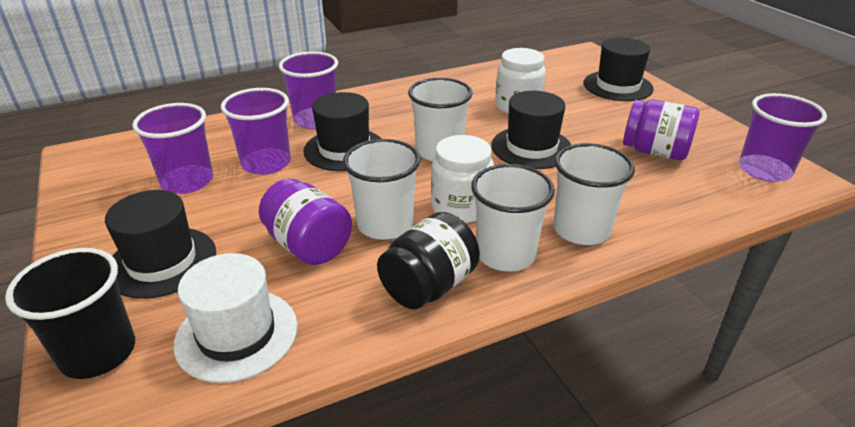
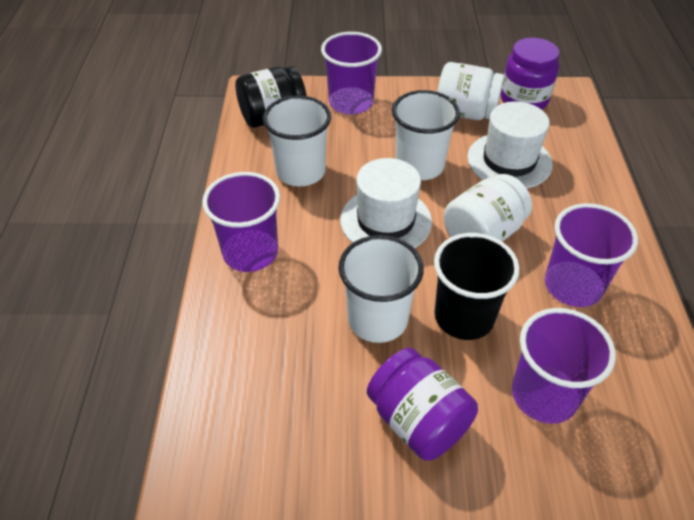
black hat: [105,190,216,299] [303,92,381,171] [491,91,571,169] [584,38,654,101] = 4 -> none = 0
white cup: [343,139,421,240] [408,78,473,161] [471,164,555,271] [553,143,635,245] = 4 -> [263,96,331,186] [338,235,424,343] [392,90,460,180] = 3
white hat: [174,253,297,383] = 1 -> [340,158,432,248] [467,101,553,189] = 2

